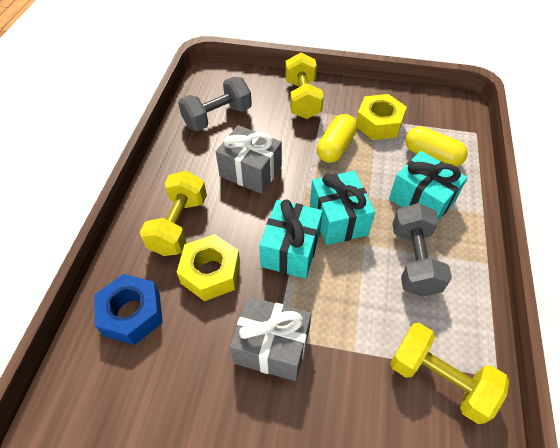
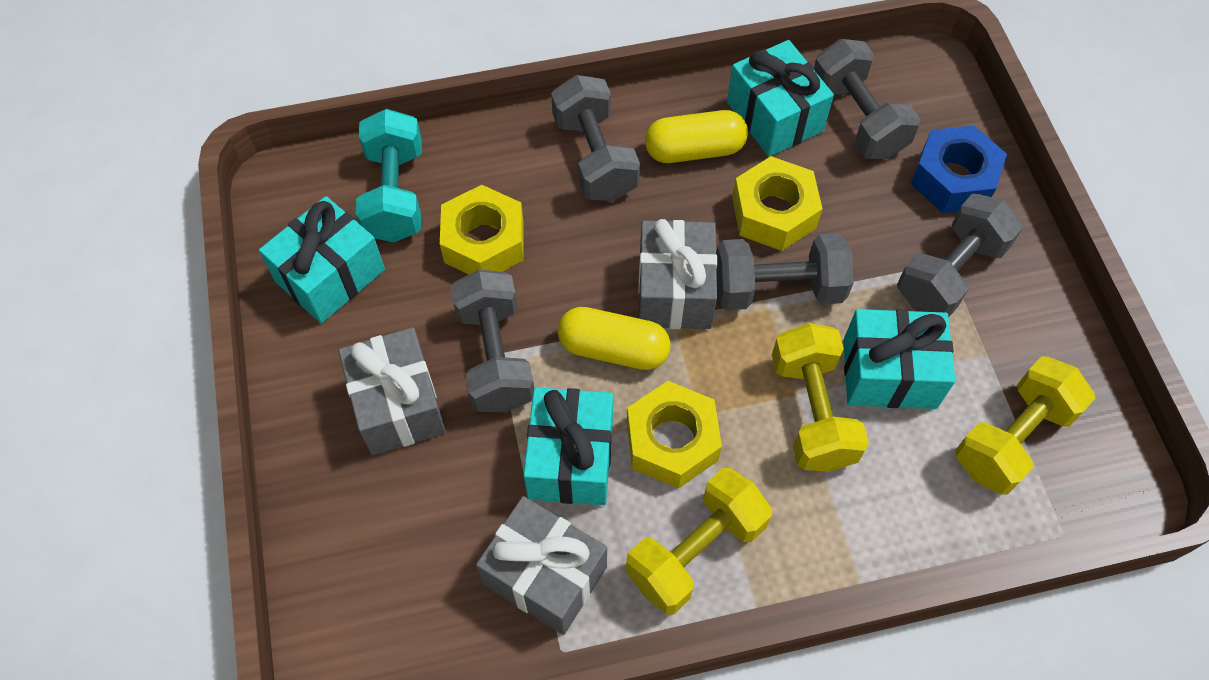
grey dumbbell: [178,77,252,131] [392,203,452,297] = 2 -> [450,269,534,413] [551,75,640,201] [716,233,854,310] [814,39,920,159] [897,194,1023,318] = 5
grey gift: [216,125,282,194] [230,296,312,381] = 2 -> [338,327,446,455] [476,496,607,635] [638,219,718,329] = 3
turquoise dumbbell: none = 0 -> [356,109,422,243] = 1
turquoise gift: [259,199,323,279] [310,171,375,245] [389,151,468,220] = 3 -> [259,196,385,323] [523,387,613,505] [727,40,834,157] [843,309,955,409] = 4
yellow nut: [177,234,240,301] [356,94,407,140] = 2 -> [440,185,524,274] [627,381,722,489] [732,156,823,251] = 3

